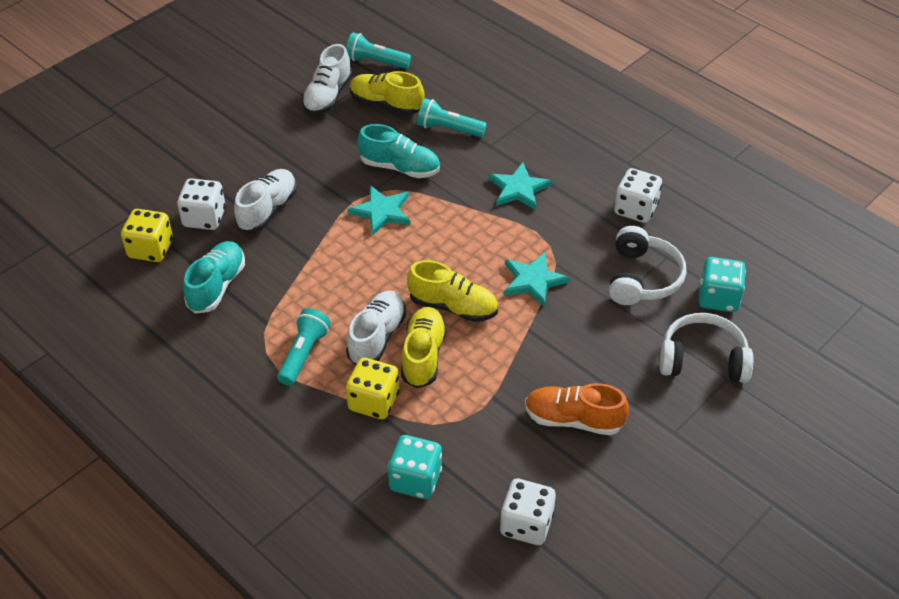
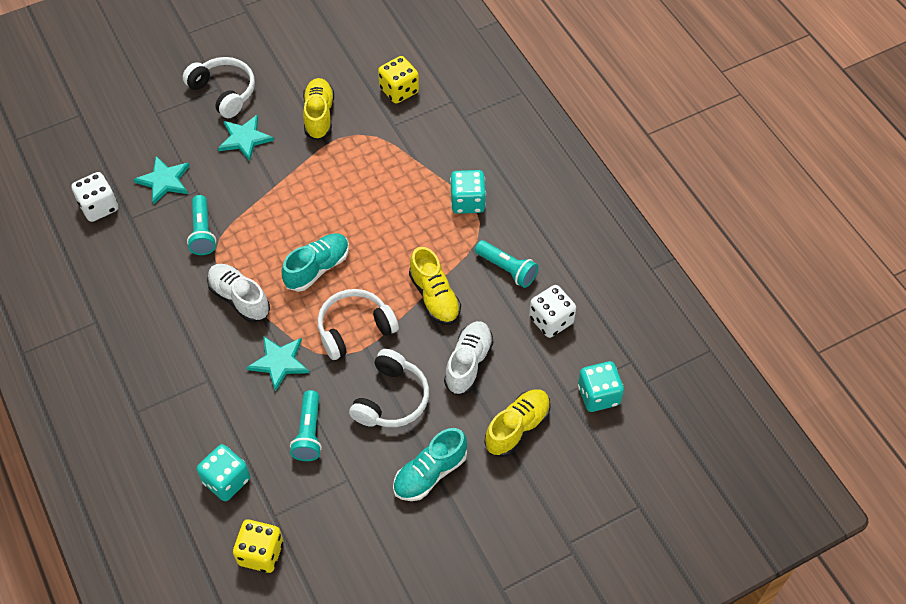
orange shoe: [525,383,629,435] = 1 -> none = 0
turquoise dice: [388,435,442,499] [699,257,746,312] = 2 -> [197,444,250,501] [450,170,486,214] [578,361,624,412] = 3
white dice: [177,178,226,230] [500,479,556,545] [614,168,662,223] = 3 -> [71,172,118,222] [529,285,576,338] = 2
white headphones: [609,226,687,305] [660,313,753,383] = 2 -> [183,57,255,118] [317,289,399,360] [349,349,429,427] = 3
white shoe: [234,169,297,232] [302,44,352,115] [346,291,406,365] = 3 -> [207,264,270,323] [444,321,493,395] = 2

